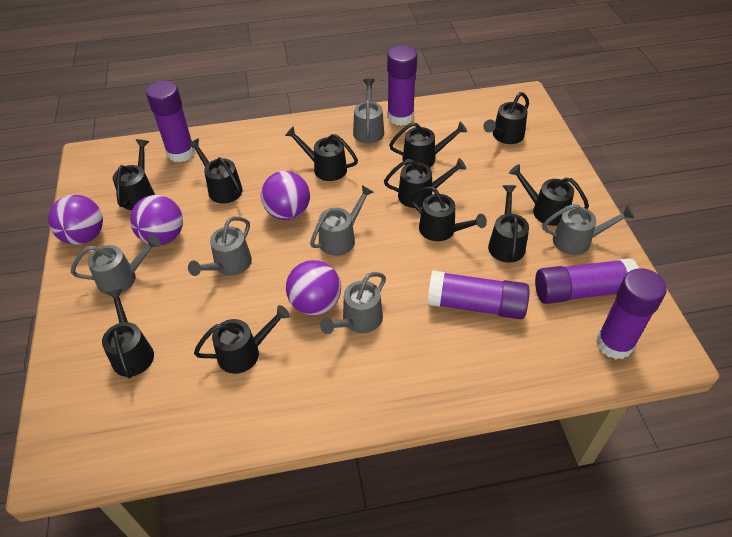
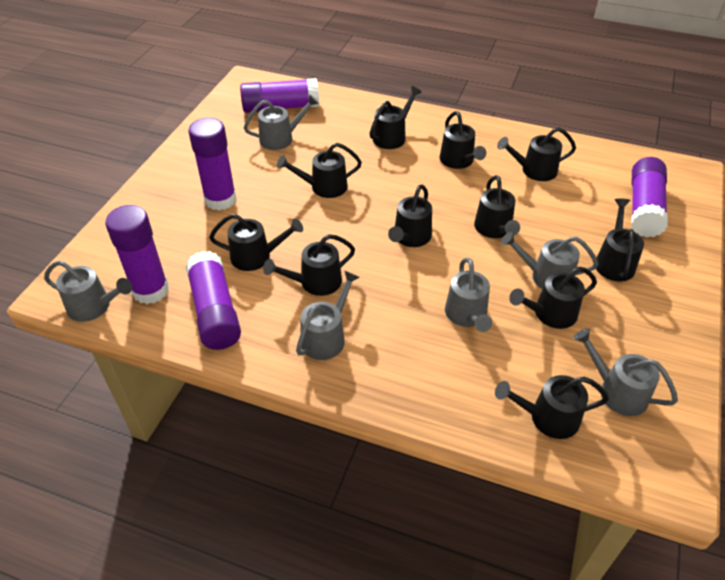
purple ball: [48,195,103,245] [130,195,183,245] [261,171,310,220] [286,260,341,315] = 4 -> none = 0

